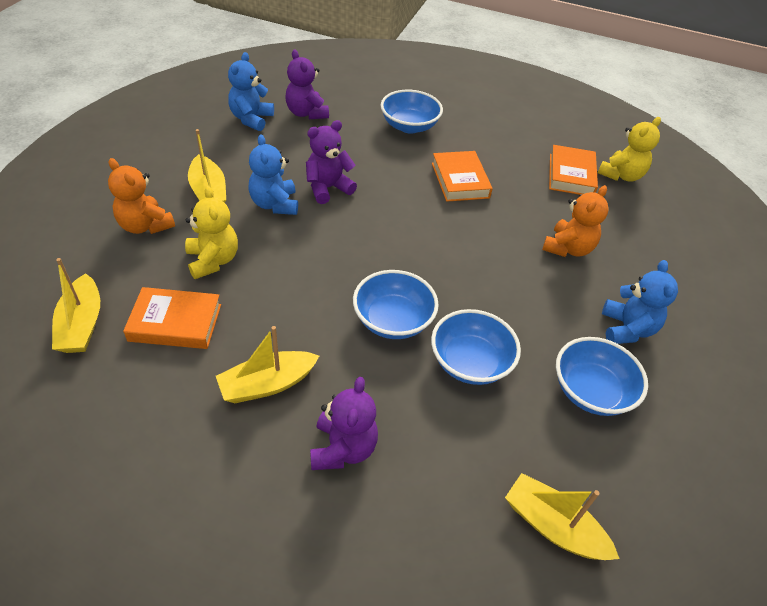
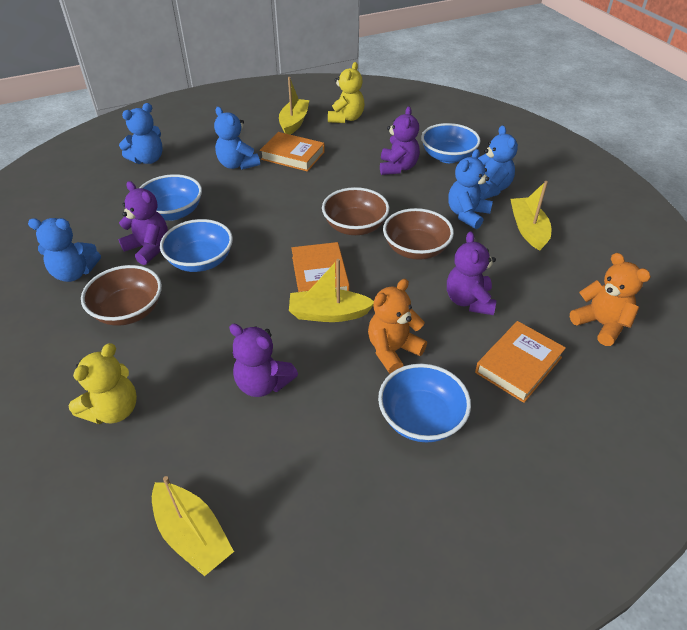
blue teddy bear: [228,52,274,131] [248,134,298,215] [602,260,678,344] = 3 -> [28,218,101,282] [119,103,162,164] [214,107,260,170] [448,149,493,229] [478,125,518,199] = 5
brown bowl: none = 0 -> [81,265,162,326] [322,187,389,235] [383,208,454,260] = 3
purple teddy bear: [285,49,329,119] [306,120,357,204] [310,377,378,470] = 3 -> [118,181,168,265] [229,324,298,397] [380,106,420,175] [447,231,496,315] = 4

